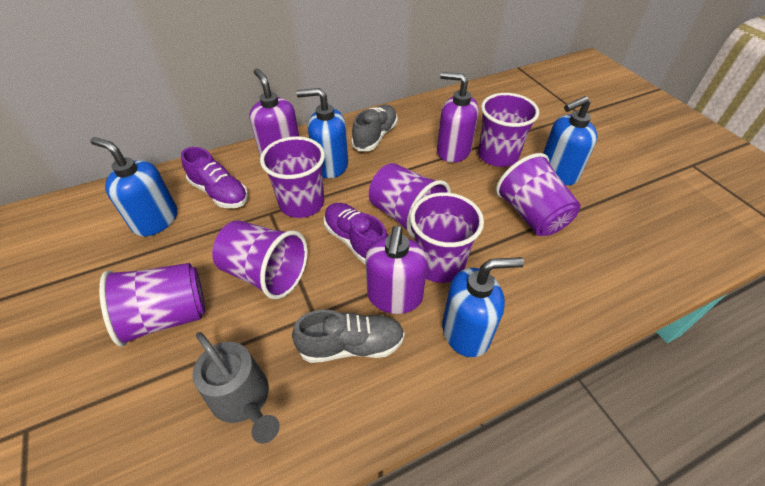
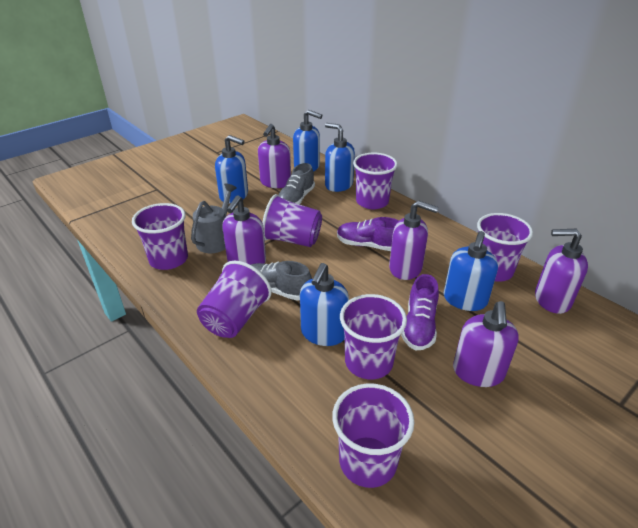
blue soap dispenser: [90,137,177,236] [296,88,348,178] [442,257,524,357] [543,96,598,185] = 4 -> [215,135,248,203] [293,110,322,172] [300,263,349,346] [325,123,355,192] [444,231,498,311] = 5
purple soap dispenser: [249,69,299,157] [365,225,428,314] [437,72,479,163] = 3 -> [222,195,266,265] [258,124,291,188] [389,200,438,280] [453,301,519,387] [535,229,588,314] = 5

